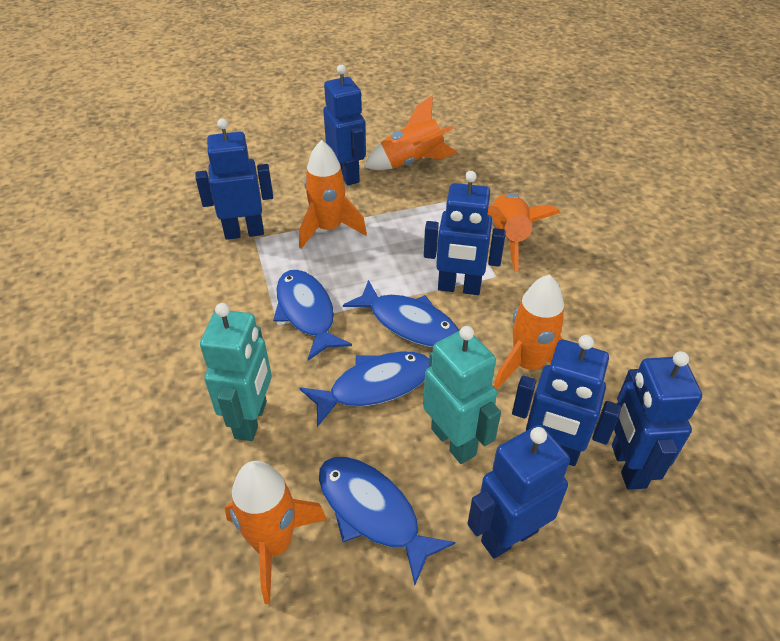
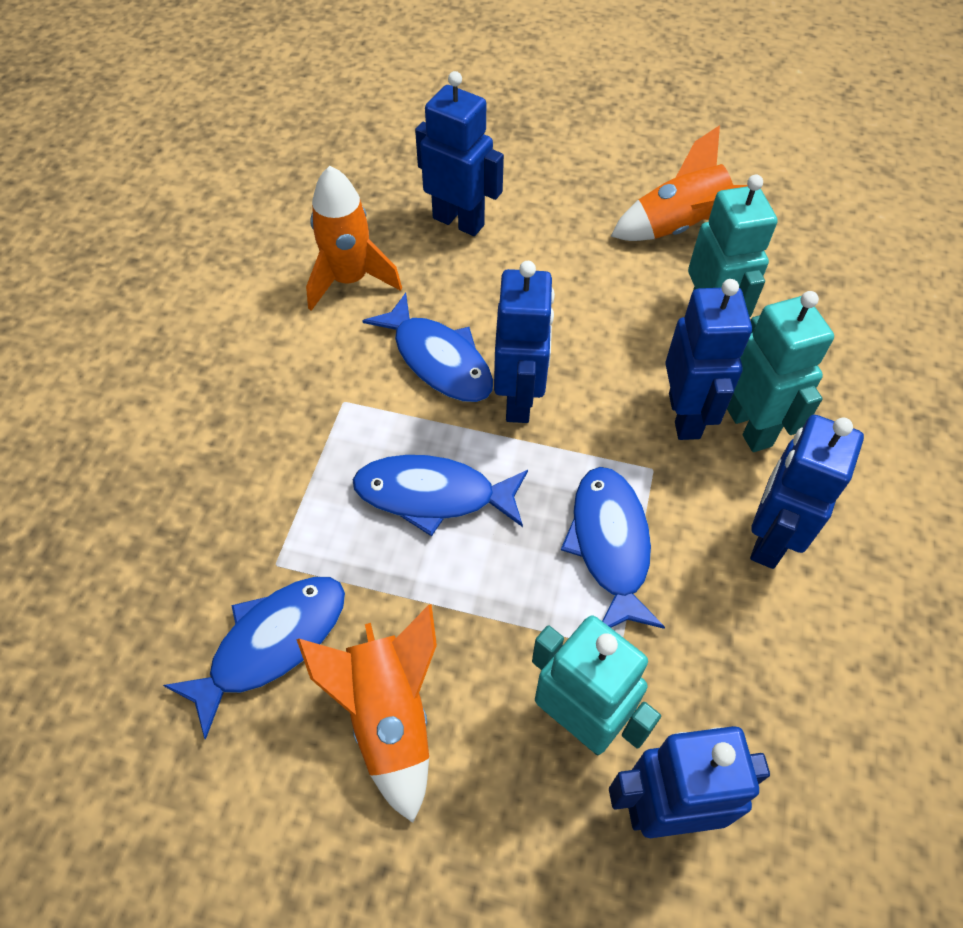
blue robot: [195,118,273,240] [323,64,366,185] [424,171,506,295] [467,425,570,559] [512,335,621,466] [612,351,702,490] = 6 -> [415,71,504,236] [494,261,555,423] [609,726,770,838] [665,279,752,440] [750,415,864,569] = 5
orange rocket: [225,461,327,604] [299,140,367,249] [364,95,457,170] [487,193,560,272] [494,274,564,390] = 5 -> [296,604,437,823] [306,166,402,311] [611,125,748,241] = 3
turquoise robot: [200,303,272,441] [423,326,501,464] = 2 -> [532,615,661,755] [688,175,778,317] [727,291,834,452] = 3

